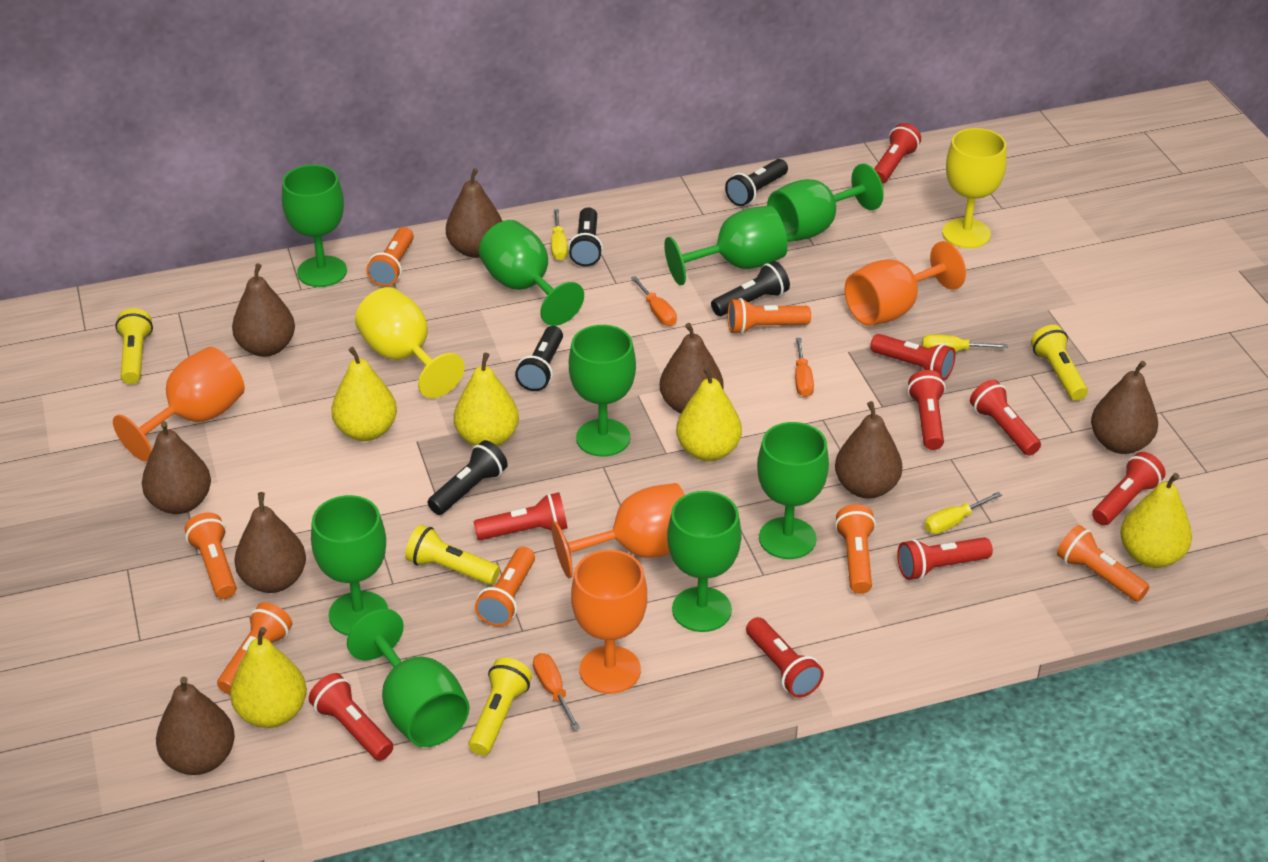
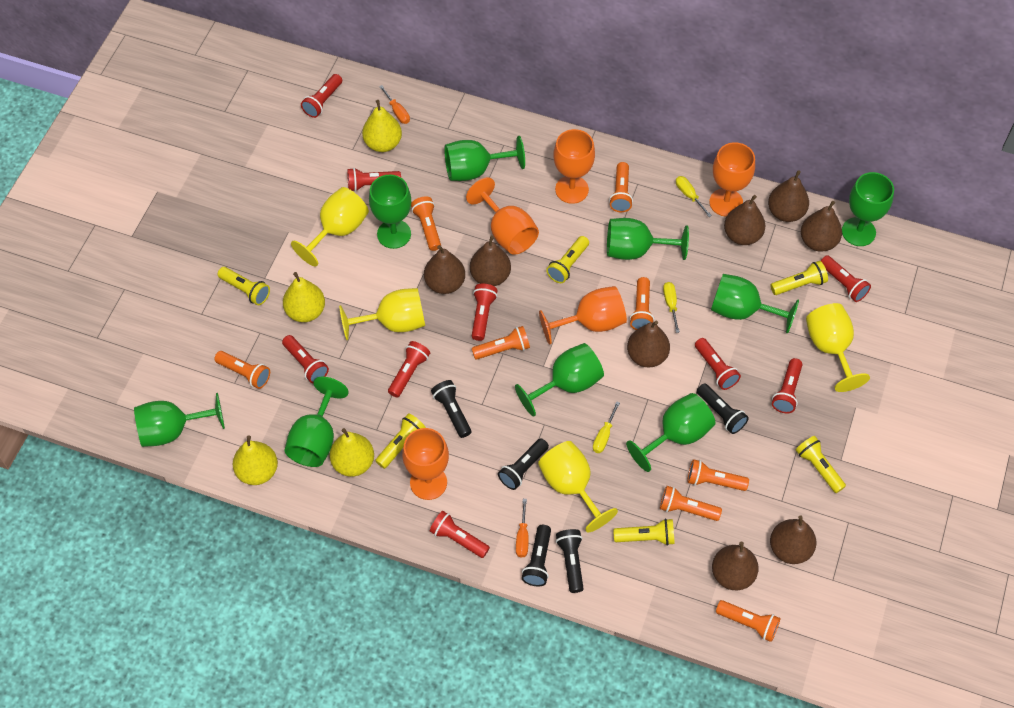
orange flashlight: [185,512,236,599] [217,602,292,695] [366,227,414,287] [475,547,535,627] [728,298,811,334] [835,504,876,594] [1057,525,1149,602] = 7 -> [214,351,270,389] [411,196,441,251] [472,326,530,360] [609,162,633,212] [629,277,654,330] [660,486,722,521] [687,459,749,491] [716,600,781,642] = 8
orange goblet: [113,347,245,462] [551,483,685,578] [571,550,647,694] [844,241,966,326] = 4 -> [402,428,449,500] [466,177,539,255] [539,286,627,345] [553,129,595,204] [709,142,755,217] = 5
orange screwdriver: [533,653,580,730] [631,276,677,326] [795,338,814,397] = 3 -> [379,85,410,124] [516,499,529,558] = 2
yellow flashlight: [115,308,153,384] [405,525,500,585] [469,658,532,756] [1031,325,1088,401] = 4 -> [217,267,270,305] [375,413,426,469] [546,236,589,283] [613,519,675,546] [770,261,828,295] [796,436,846,493] = 6
yellow goblet: [355,287,465,398] [942,128,1007,248] = 2 -> [291,187,369,266] [339,288,425,340] [538,441,618,533] [806,303,870,392] = 4
yellow pear: [230,627,307,728] [331,347,397,441] [454,353,519,447] [676,366,742,461] [1120,473,1192,568] = 5 -> [233,435,278,485] [283,272,325,322] [330,428,374,477] [362,100,402,152] = 4

